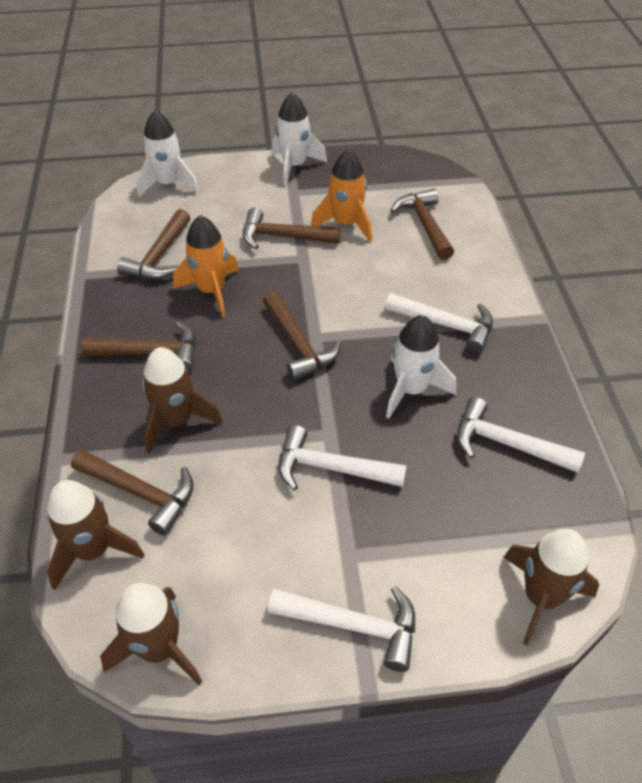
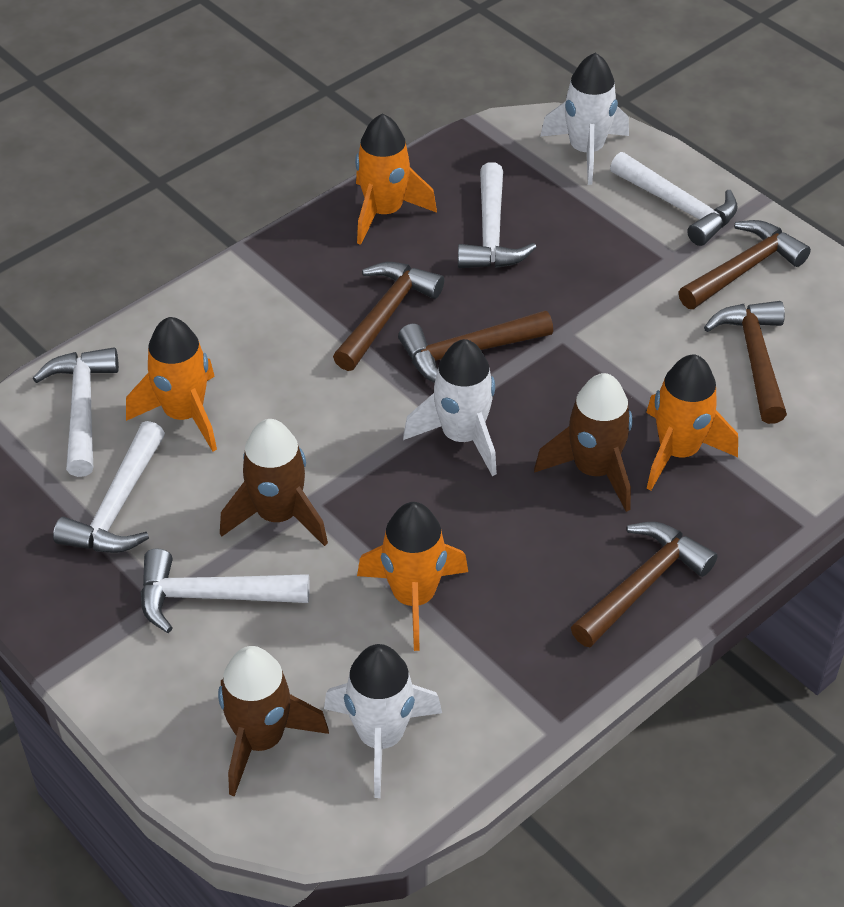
brown hammer: [71,449,194,536] [81,321,196,372] [117,209,190,280] [243,208,340,249] [263,291,341,381] [390,189,454,260] = 6 -> [333,262,444,371] [398,311,553,383] [571,522,718,647] [679,220,811,309] [704,301,787,424] = 5
brown rocket: [47,480,145,590] [100,583,202,685] [142,347,223,454] [504,529,599,645] = 4 -> [218,646,329,797] [220,419,328,546] [534,373,632,512] = 3
orange rocket: [173,215,239,317] [311,149,372,242] = 2 -> [126,317,217,451] [355,113,437,245] [357,502,468,651] [646,354,738,491] = 4
white hammer: [268,586,415,672] [278,425,407,490] [385,293,493,354] [457,397,585,473] = 4 -> [33,348,119,477] [53,421,165,553] [141,549,310,633] [458,162,537,268] [610,152,738,246] = 5

